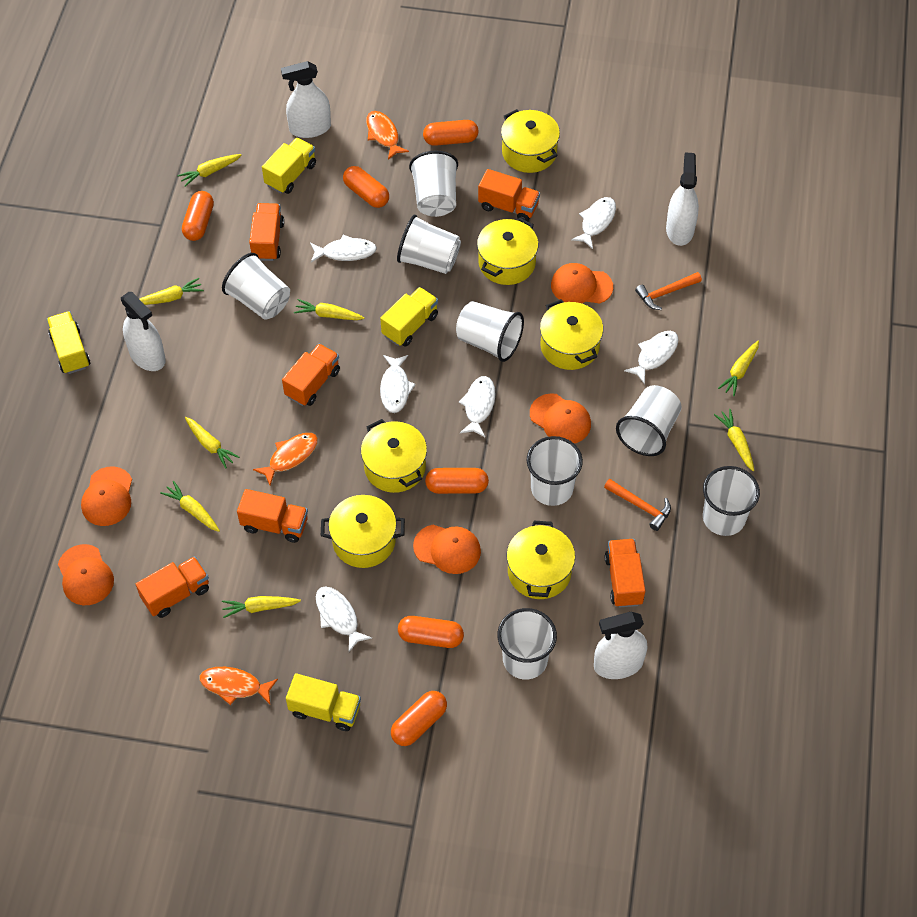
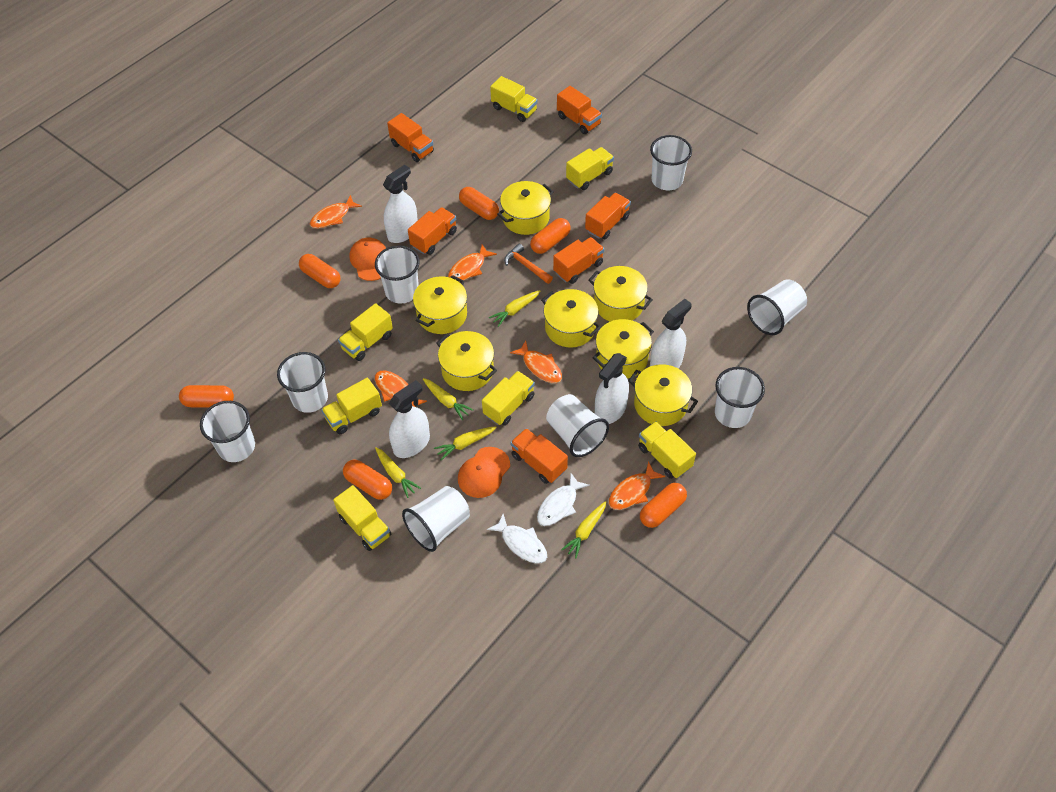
orange cap: [58,544,114,605] [81,466,132,526] [413,525,481,574] [530,393,591,444] [551,263,613,304] = 5 -> [349,237,386,281] [458,447,510,498] = 2
orange fish: [199,667,278,705] [253,433,318,485] [366,111,409,160] = 3 -> [310,195,362,229] [375,371,427,407] [448,244,497,282] [510,341,562,383] [609,461,665,510] = 5
orange hammer: [604,479,671,531] [635,272,702,310] = 2 -> [504,243,553,284] = 1
white fish: [310,235,377,262] [316,586,372,652] [380,355,416,413] [459,376,496,437] [571,197,616,249] [624,331,679,384] = 6 -> [487,514,547,564] [537,473,590,526] = 2
yellow carrot: [140,278,204,305] [160,481,220,532] [178,154,241,187] [185,417,239,468] [222,596,301,618] [294,299,365,320] [714,409,754,471] [718,341,759,396] = 8 -> [375,447,421,498] [423,378,473,420] [434,426,497,461] [489,290,540,327] [561,501,606,558] = 5
yellow pot: [321,495,405,568] [361,419,427,493] [477,218,539,285] [501,109,560,173] [507,521,575,599] [540,299,603,370] = 6 -> [413,275,467,334] [436,331,497,391] [497,181,554,235] [541,289,601,348] [588,266,653,322] [593,319,654,379] [628,364,698,426] = 7
yellow truck: [47,311,90,374] [262,138,316,194] [286,673,361,731] [380,287,438,347] = 4 -> [321,378,382,434] [333,485,391,551] [338,303,393,361] [482,371,535,426] [490,76,538,122] [566,147,614,190] [638,422,696,479] = 7

